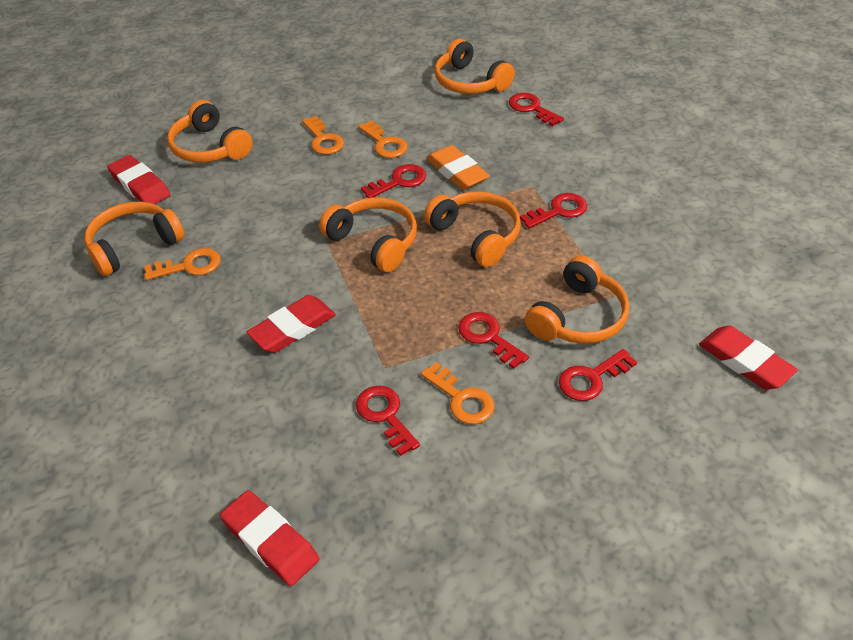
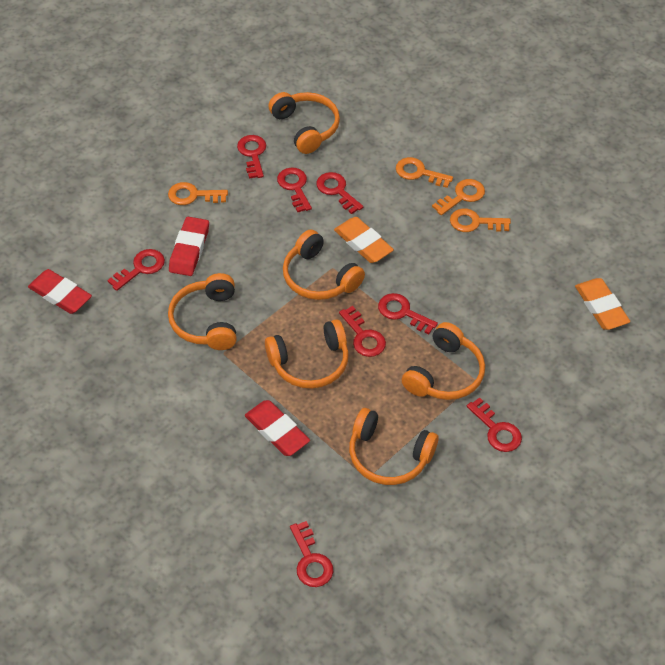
orange eraser: [426,145,490,190] = 1 -> [334,217,394,263] [575,278,630,330] = 2
red eraser: [107,155,171,205] [220,490,319,586] [247,295,336,353] [699,325,798,390] = 4 -> [28,269,92,314] [169,217,209,276] [245,400,310,456] = 3
red key: [356,386,420,456] [361,164,426,198] [458,312,529,369] [509,93,564,126] [520,193,587,229] [559,349,637,401] = 6 -> [107,249,165,291] [237,135,266,179] [277,167,312,212] [290,521,333,587] [316,172,363,214] [339,306,386,357] [378,293,438,334] [467,397,522,452] = 8

